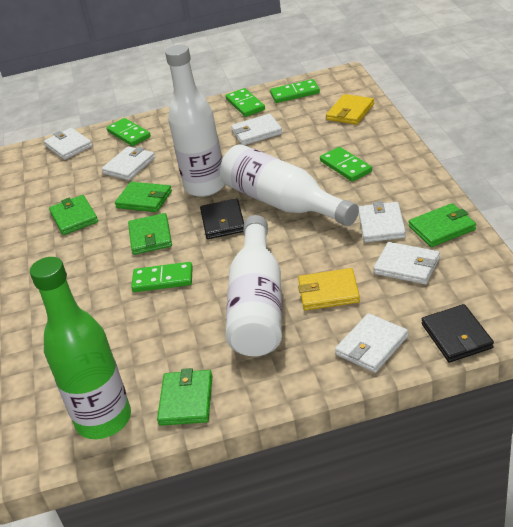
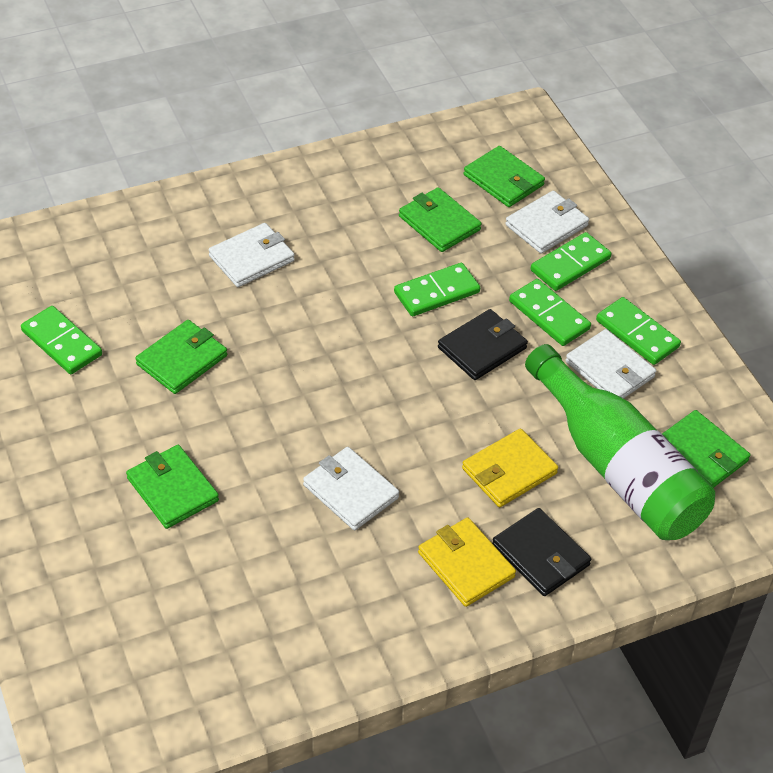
white bottle: [165,45,225,197] [220,144,359,226] [225,215,282,356] = 3 -> none = 0
white wallet: [44,128,92,160] [101,146,155,180] [231,114,282,145] [335,313,408,373] [359,201,406,242] [373,242,440,284] = 6 -> [209,223,295,287] [303,447,399,530] [505,191,589,254] [565,329,656,399] = 4

